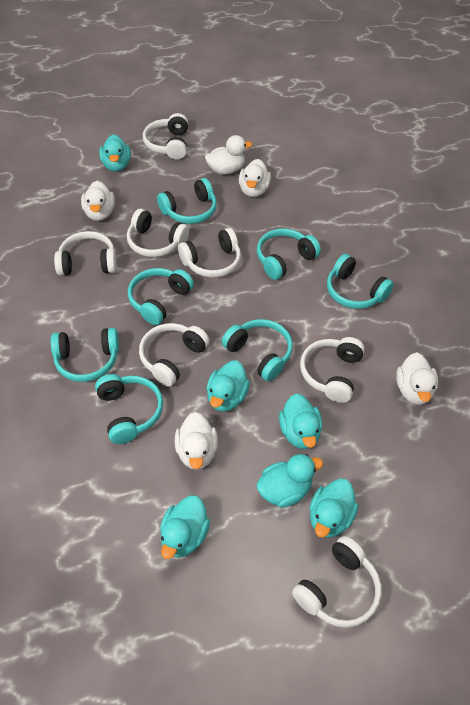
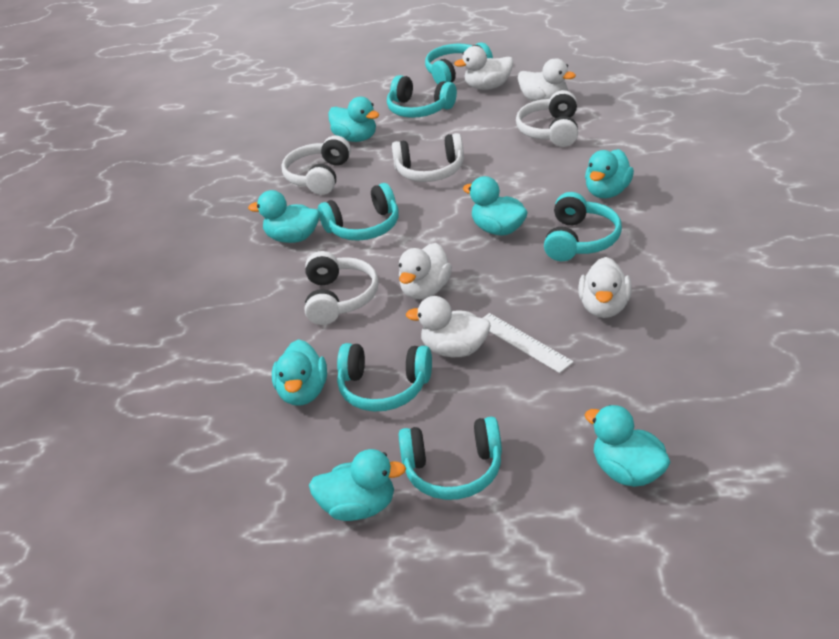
turquoise duck: [99,134,131,172] [160,496,210,559] [207,360,250,412] [257,454,323,508] [279,393,322,449] [309,479,359,538] = 6 -> [248,190,320,243] [272,339,327,406] [309,449,406,521] [328,97,379,142] [463,176,528,236] [585,149,634,198] [585,405,671,487] = 7
turquoise headphones: [51,328,119,382] [95,374,163,444] [128,268,194,325] [157,178,217,224] [222,319,293,381] [257,229,321,280] [327,254,394,309] = 7 -> [318,183,399,241] [337,343,432,412] [387,75,457,118] [399,417,502,500] [425,42,493,84] [544,192,622,261] = 6
white headphones: [54,231,117,276] [127,209,189,257] [139,323,210,387] [143,113,188,160] [178,228,241,278] [292,536,381,628] [300,337,365,403] = 7 -> [281,135,351,195] [305,251,379,325] [392,133,464,182] [516,90,578,147] = 4
white ruler: none = 0 -> [483,313,574,373] = 1

